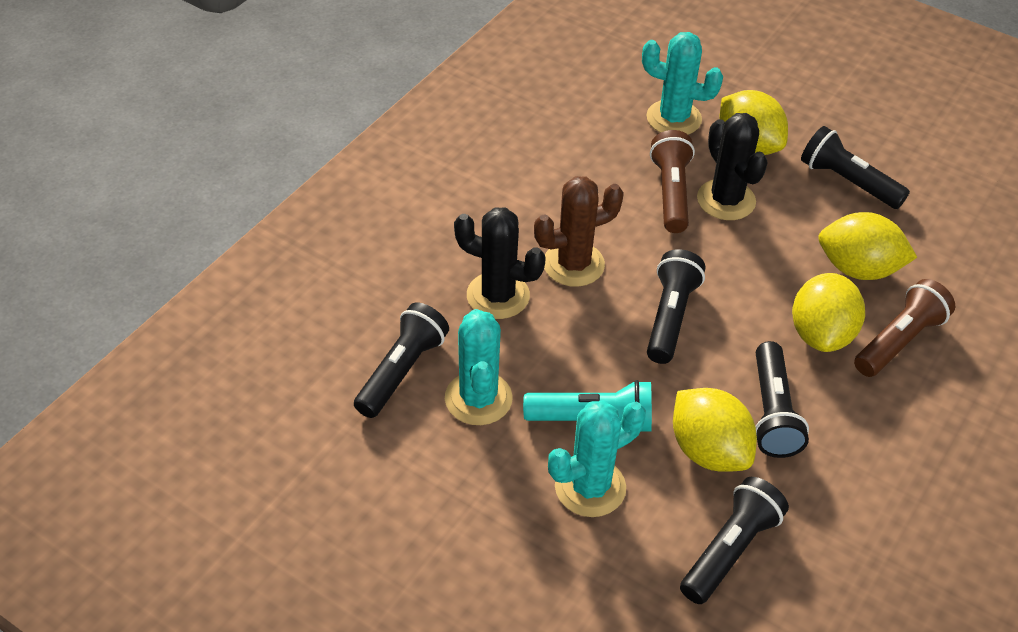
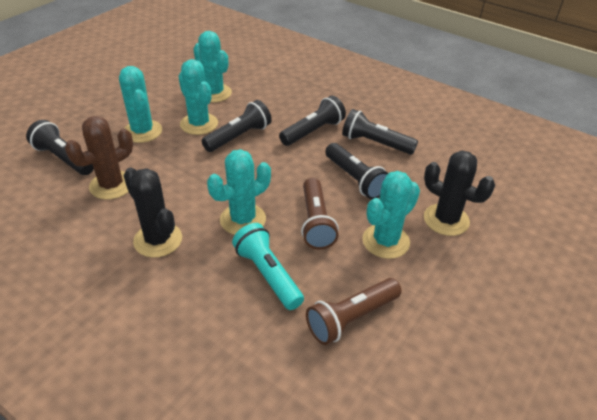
turquoise cactus: [445,309,513,425] [548,400,646,517] [642,32,723,135] = 3 -> [119,66,162,143] [178,59,218,135] [193,31,232,102] [207,149,271,235] [362,171,420,259] = 5
yellow lemon: [673,388,757,472] [719,90,788,155] [792,273,865,352] [819,212,917,280] = 4 -> none = 0

